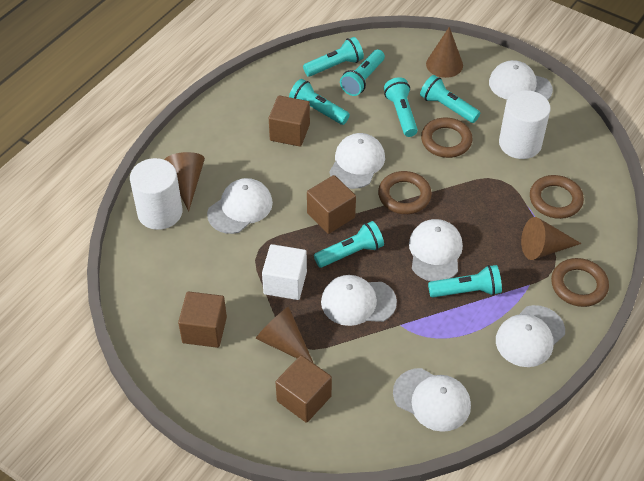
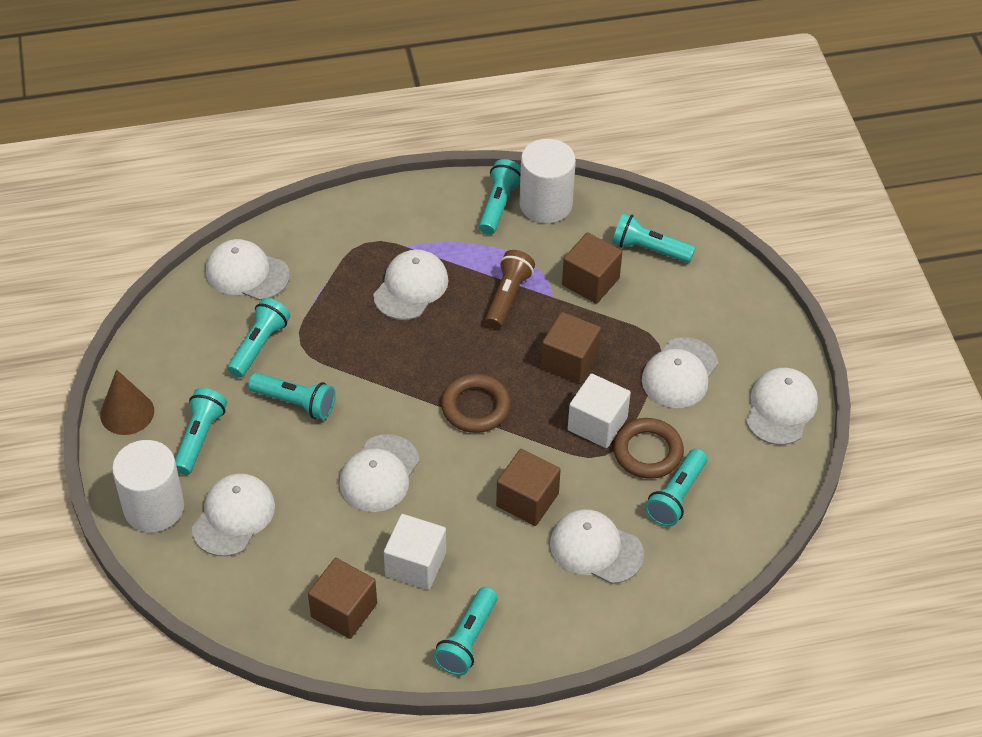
brown cone: [164,152,205,212] [256,307,313,363] [426,27,463,78] [521,217,582,260] = 4 -> [100,370,154,435] = 1
brown flashlight: none = 0 -> [485,250,535,329] = 1
brown ring: [378,171,432,214] [421,118,473,158] [530,175,584,219] [551,258,609,307] = 4 -> [441,374,511,433] [613,418,684,479] = 2
white cube: [262,244,307,300] = 1 -> [384,514,446,590] [568,373,631,448] = 2

